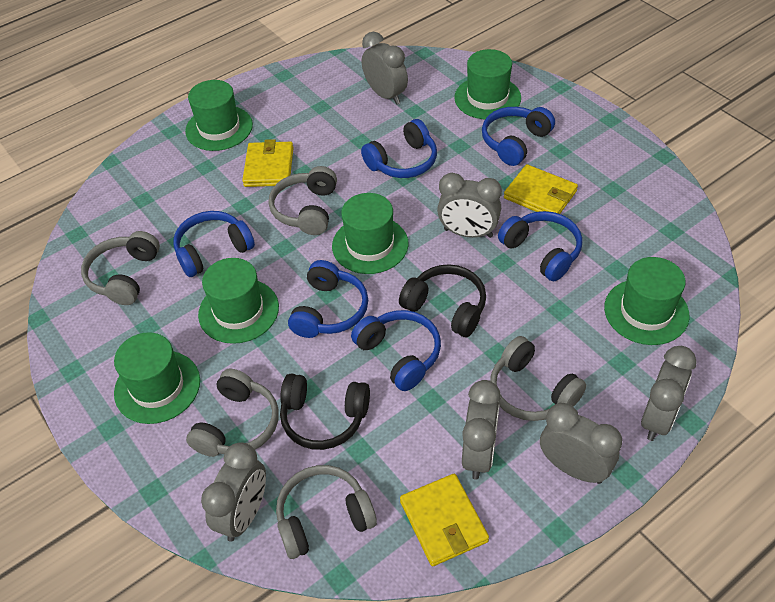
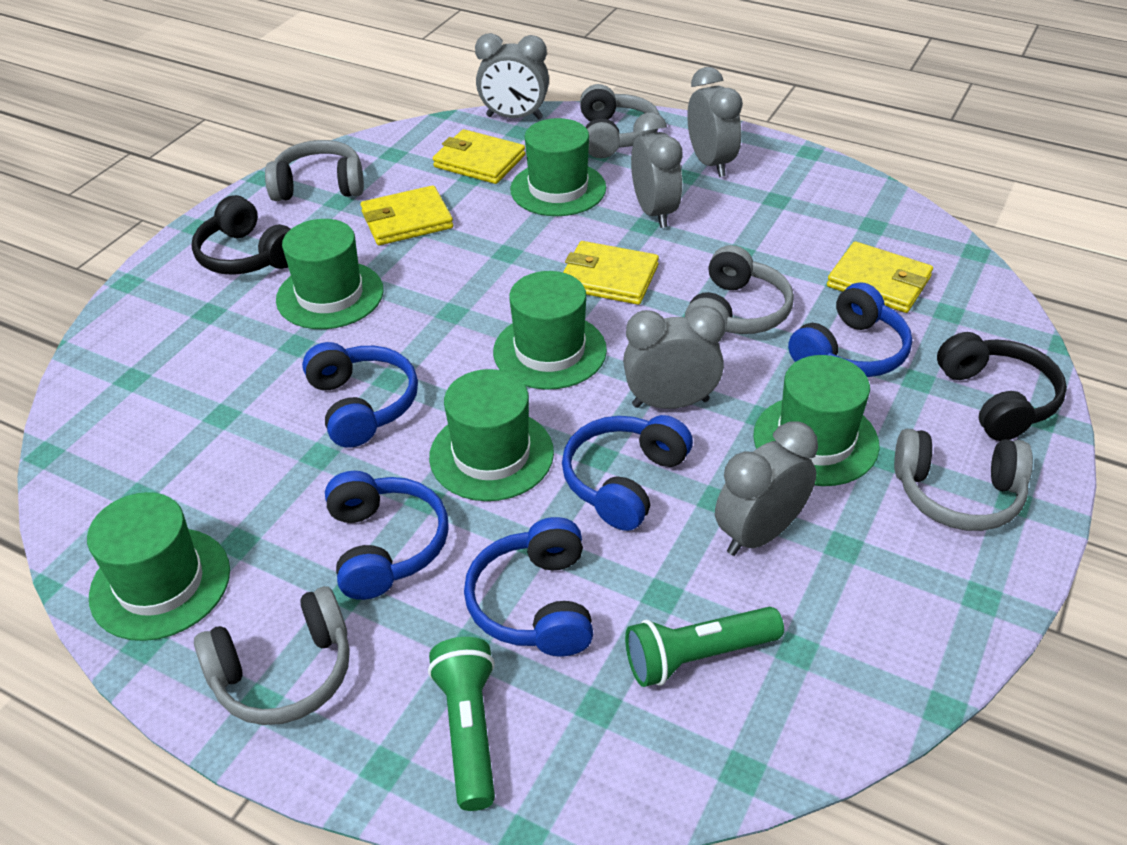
blue headphones: [173,211,255,277] [288,260,368,338] [351,310,441,391] [361,119,437,178] [482,107,555,166] [498,211,583,281] = 6 -> [302,342,418,448] [325,471,449,600] [464,517,593,656] [562,415,693,531] [788,282,912,377] = 5
green flashlight: none = 0 -> [428,637,495,811] [625,607,784,687] = 2
grey clock: [201,442,266,542] [362,32,408,105] [437,173,502,238] [462,380,501,480] [540,403,622,484] [641,346,697,441] = 6 -> [475,33,549,119] [623,306,725,409] [631,112,683,228] [687,67,743,177] [715,421,818,556] = 5
yellow wallet: [242,139,294,187] [400,474,489,566] [504,164,578,214] = 3 -> [361,185,453,245] [433,129,525,184] [563,241,659,305] [827,241,933,313] = 4

